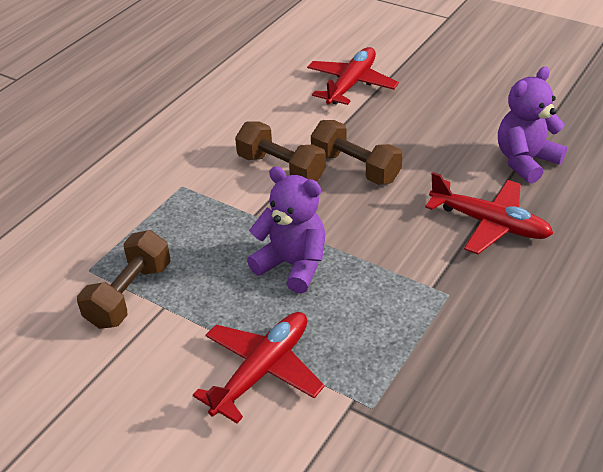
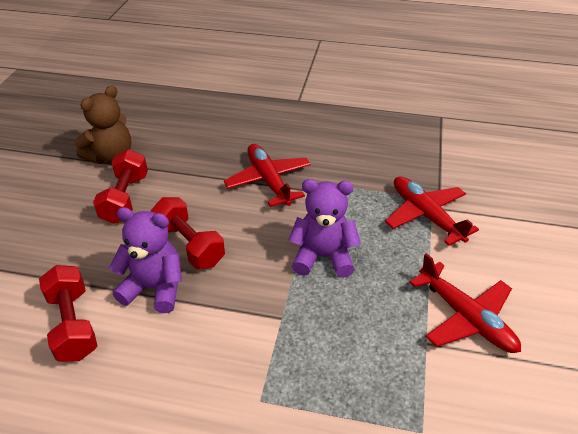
brown dumbbell: [77,230,171,329] [235,121,326,182] [311,120,403,185] = 3 -> none = 0
brown teddy bear: none = 0 -> [74,85,131,164] = 1
red dumbbell: none = 0 -> [39,265,97,362] [93,149,148,224] [151,197,225,269] = 3

